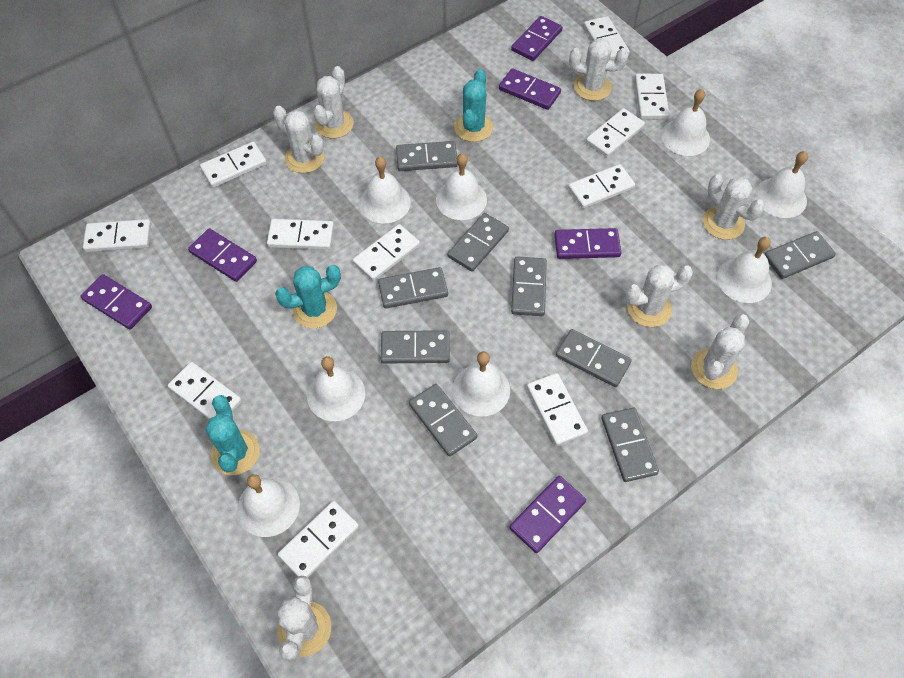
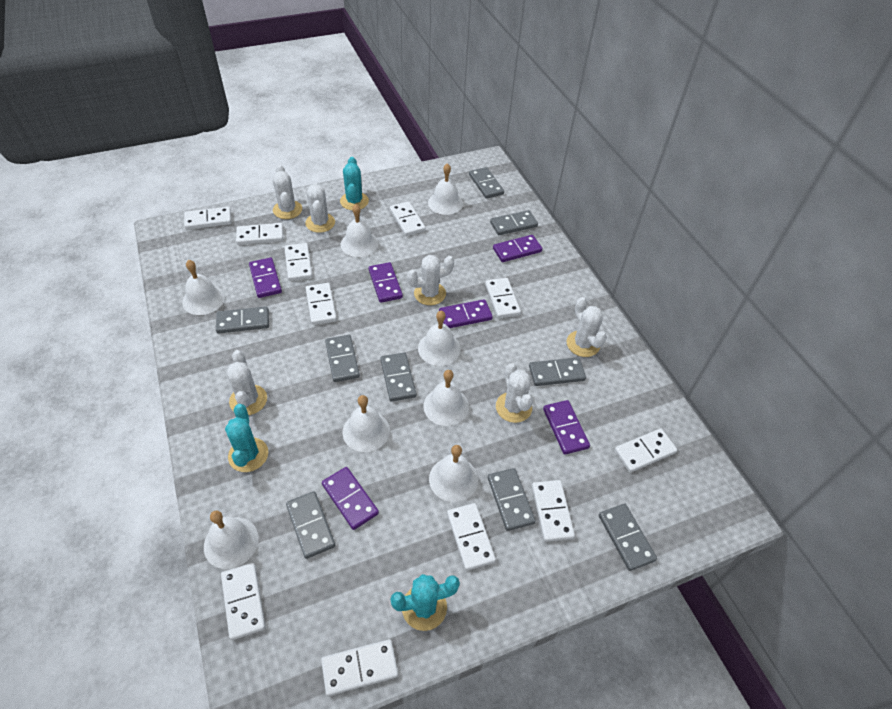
white cactus: [273,106,325,173] [277,576,331,661] [313,66,354,138] [569,38,629,101] [625,265,693,327] [691,314,749,389] [703,174,765,240] = 7 -> [226,350,267,415] [273,165,302,219] [305,183,335,233] [407,255,454,305] [496,363,533,423] [566,297,607,357] = 6

